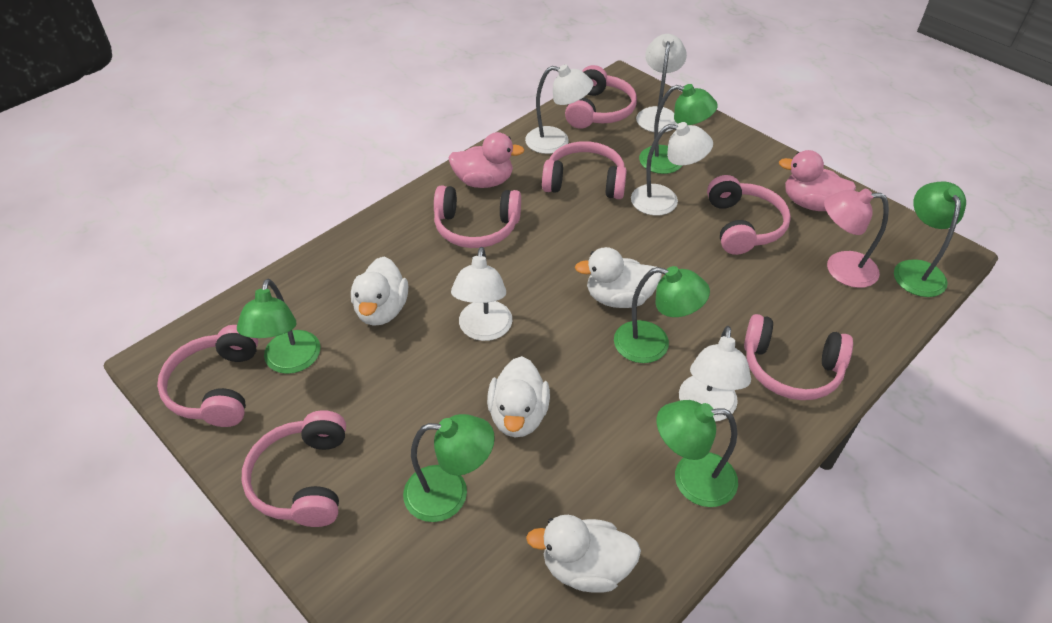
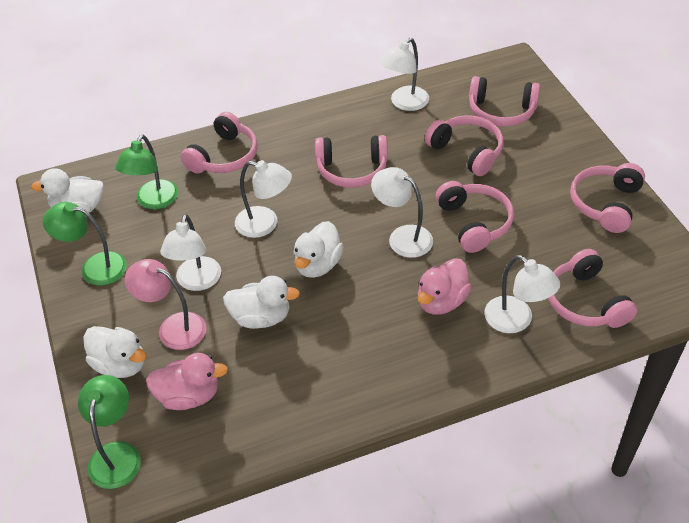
green lamp: [237,279,320,374] [403,414,495,522] [614,266,710,363] [639,84,718,174] [657,400,738,507] [894,181,966,297] = 6 -> [43,202,127,286] [78,375,141,489] [115,135,178,209] = 3

